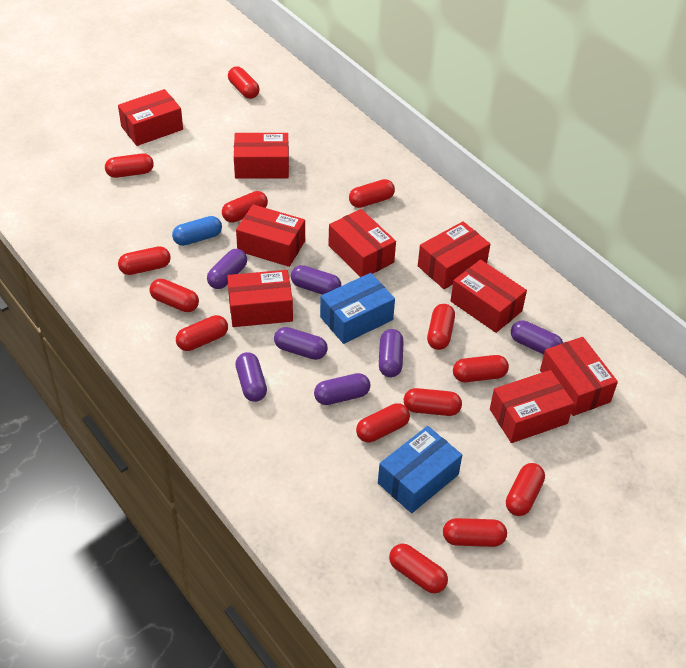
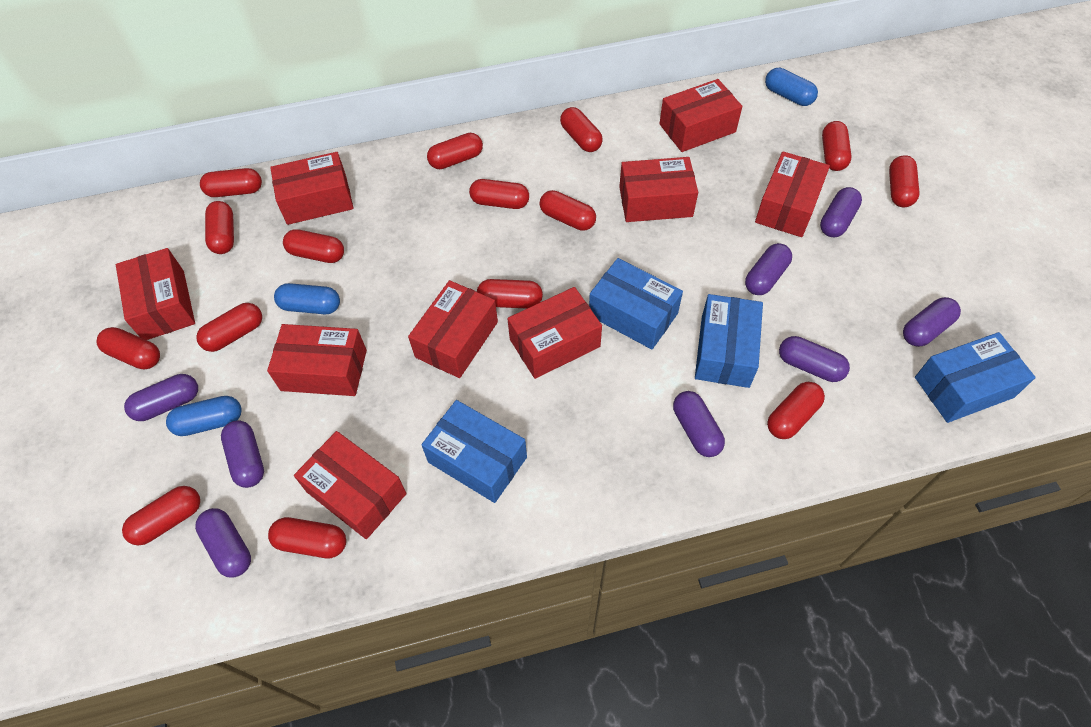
blue box: [320,273,395,344] [378,426,462,513] = 2 -> [421,400,527,503] [589,258,683,349] [695,294,763,388] [915,332,1036,423] = 4
blue capsule: [172,216,222,246] = 1 -> [166,396,242,436] [274,283,340,314] [765,68,818,106] = 3
purple capsule: [207,249,247,289] [235,352,267,402] [274,327,328,360] [291,265,341,295] [314,373,371,405] [379,329,404,377] [511,321,563,354] = 7 -> [124,374,198,421] [195,508,251,578] [221,420,264,488] [673,391,725,457] [745,243,792,295] [779,336,850,382] [820,187,862,237] [903,297,961,347] = 8
red capsule: [105,153,154,178] [118,246,171,275] [149,279,199,312] [176,315,228,351] [222,191,268,223] [228,66,260,99] [349,179,395,208] [356,403,410,442] [389,544,448,594] [404,388,462,416] [427,304,455,350] [443,518,507,547] [453,355,509,382] [506,463,545,516] = 14 -> [96,327,160,369] [122,486,200,546] [196,303,262,352] [200,168,262,197] [205,201,234,254] [268,517,346,558] [283,229,344,263] [427,133,483,169] [469,179,529,209] [477,279,543,309] [539,190,596,231] [560,107,603,152] [767,382,825,439] [822,121,852,171] [889,155,920,207] = 15

